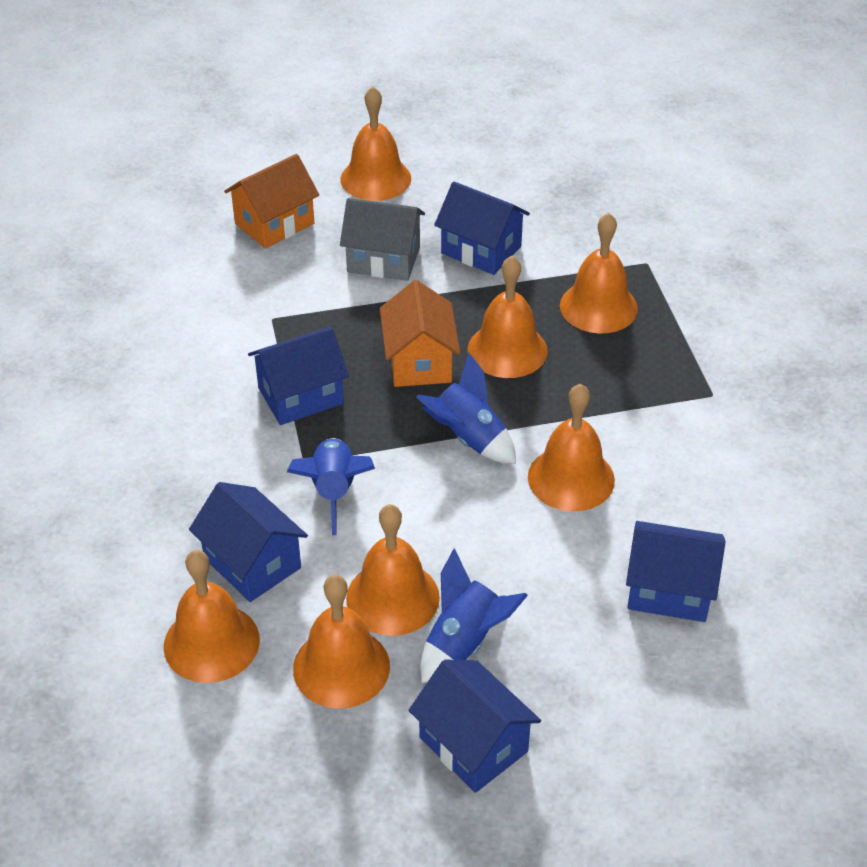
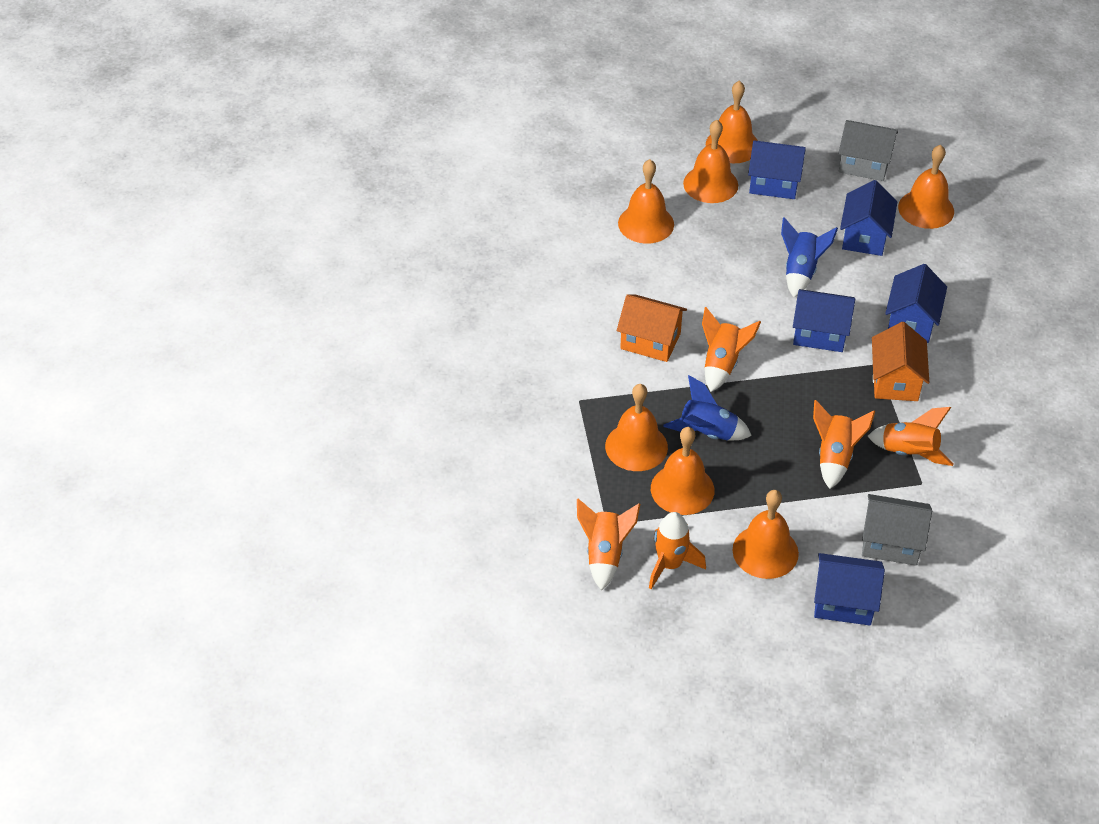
blue rocket: [287,438,375,535] [416,353,516,464] [420,548,528,683] = 3 -> [663,375,752,440] [781,217,838,297] = 2
grey house: [340,198,425,281] = 1 -> [838,120,898,181] [862,494,932,566] = 2
orange rocket: none = 0 -> [577,499,640,591] [649,512,706,589] [702,307,761,392] [813,400,875,489] [868,407,953,466] = 5

